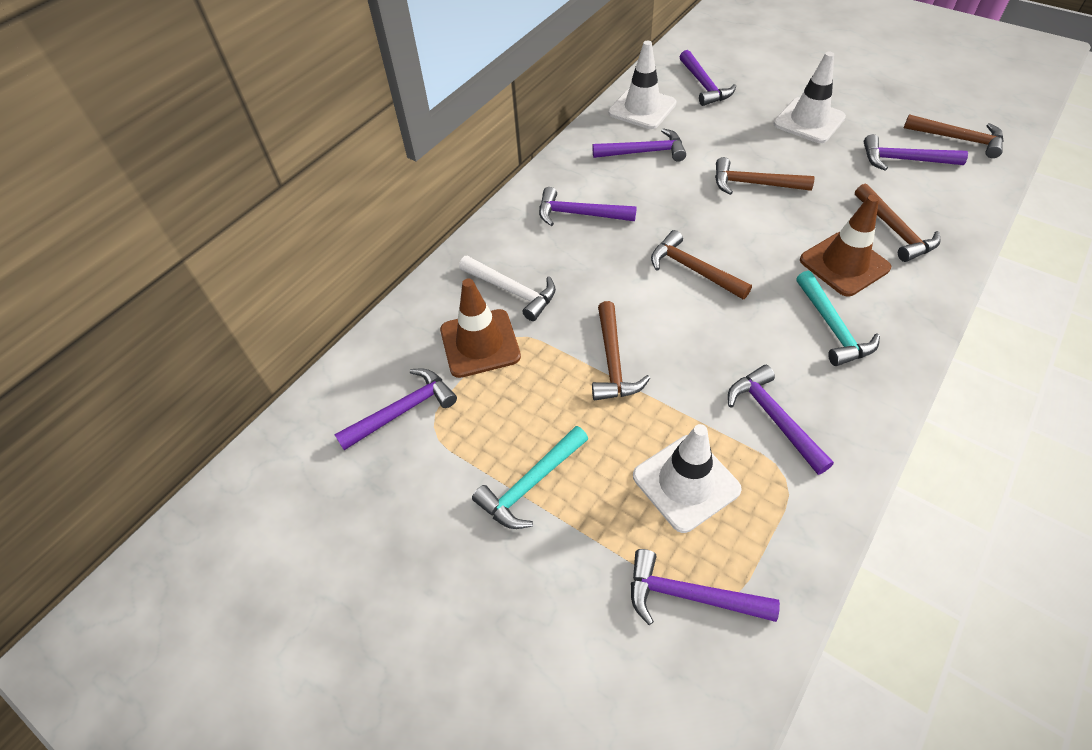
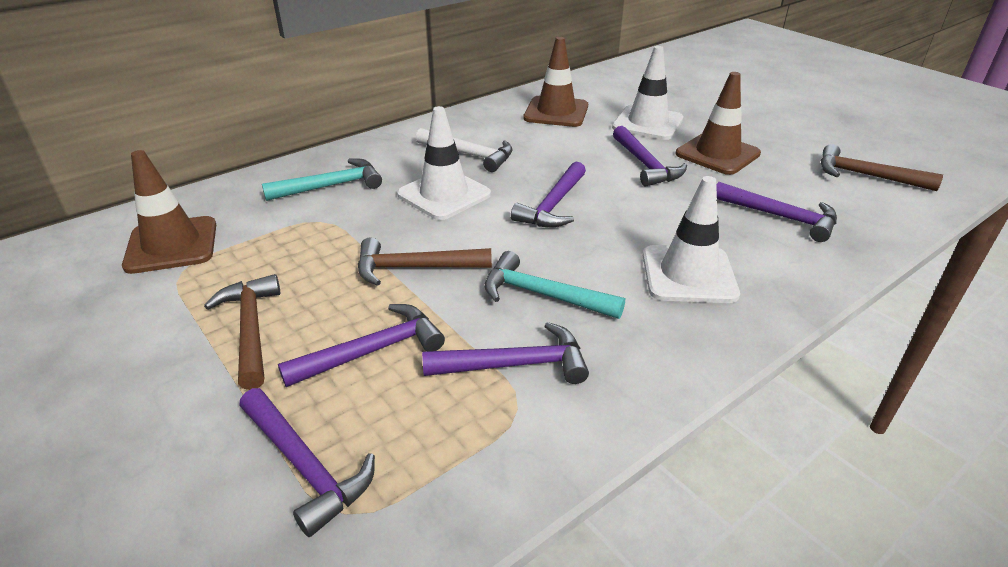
brown hammer: [592,301,650,400] [651,230,752,299] [715,157,814,195] [855,183,940,262] [904,114,1003,158] = 5 -> [204,274,280,390] [358,238,492,286] [821,144,943,191] = 3
brown traffic cone: [440,278,521,378] [800,195,891,296] = 2 -> [122,150,216,274] [523,37,588,127] [675,72,761,175] = 3
purple hammer: [334,369,457,450] [539,187,637,226] [592,128,686,162] [631,549,780,625] [680,50,736,106] [728,365,834,475] [864,134,968,171] = 7 -> [239,388,375,537] [278,304,445,387] [422,322,589,384] [511,162,586,227] [613,126,687,187] [716,182,837,242] = 6

